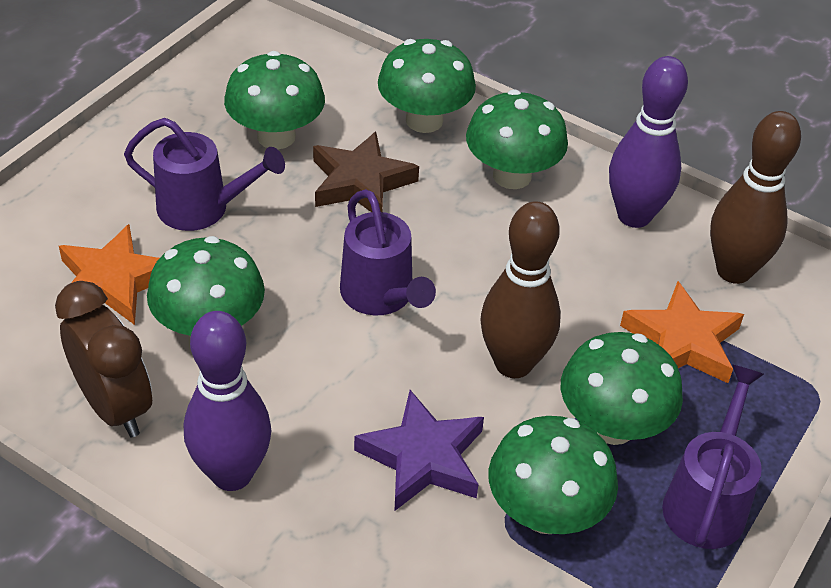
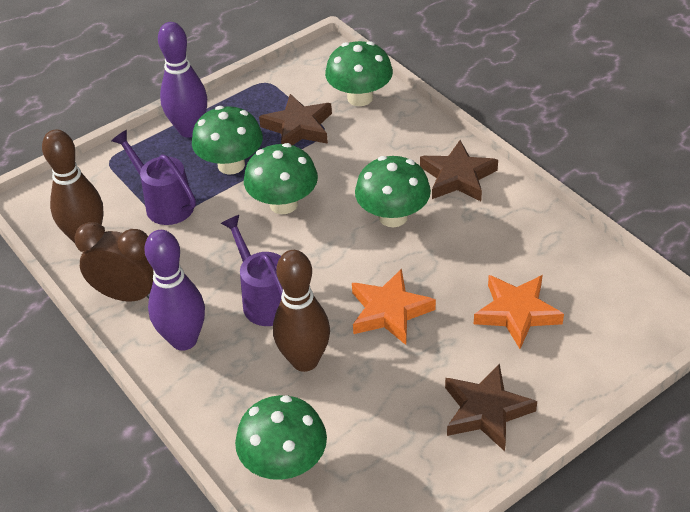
brown star: [313,132,419,212] = 1 -> [259,94,332,145] [420,140,498,201] [445,363,537,451] = 3
green mushroom: [147,236,265,338] [224,51,325,149] [378,39,476,133] [466,90,568,189] [488,416,618,534] [561,332,683,445] = 6 -> [192,106,263,175] [235,395,327,480] [244,143,318,214] [325,41,393,106] [355,156,431,227] = 5
purple star: [354,390,484,511] = 1 -> none = 0
purple watering can: [124,118,285,231] [340,189,436,316] [662,364,764,549] = 3 -> [111,130,196,225] [220,215,283,326] = 2

